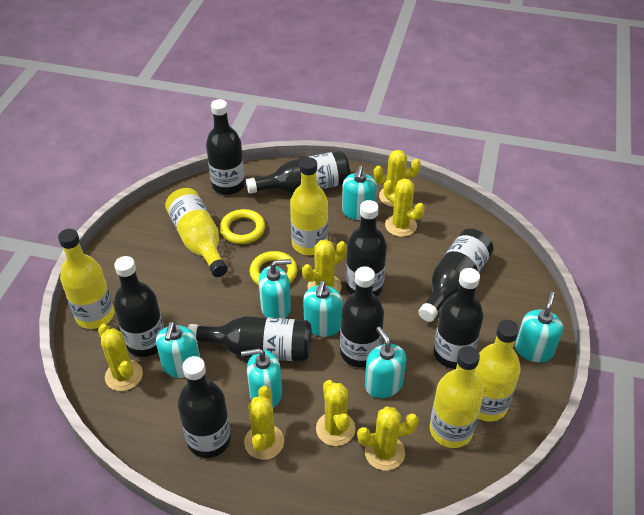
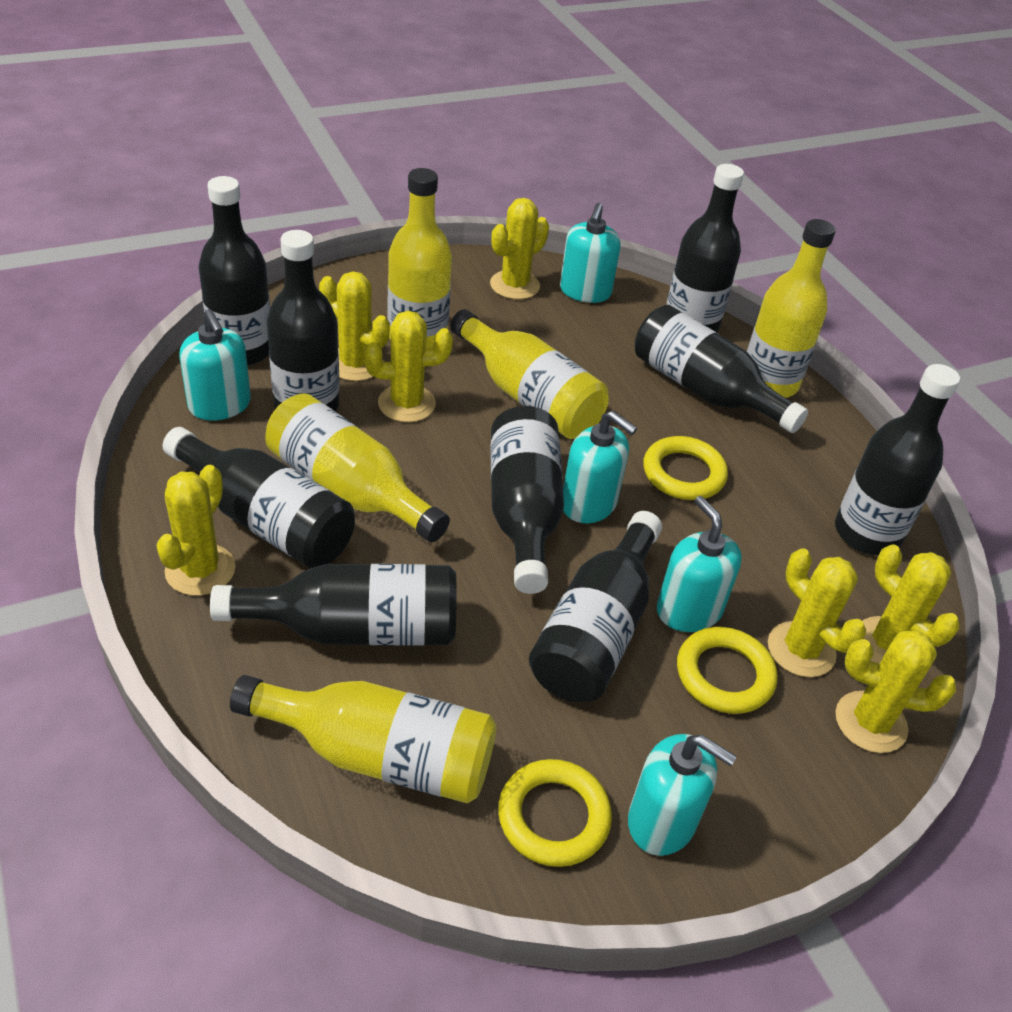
turquoise soap dispenser: [156,322,200,378] [241,348,282,408] [259,259,292,319] [303,281,342,337] [342,165,377,220] [365,327,406,398] [515,292,563,363] = 7 -> [179,309,251,420] [560,203,621,303] [563,411,637,523] [628,734,737,856] [657,496,742,632] = 5
yellow ring: [220,209,265,244] [250,251,297,286] = 2 -> [498,759,612,867] [643,436,728,500] [677,627,778,714] = 3

